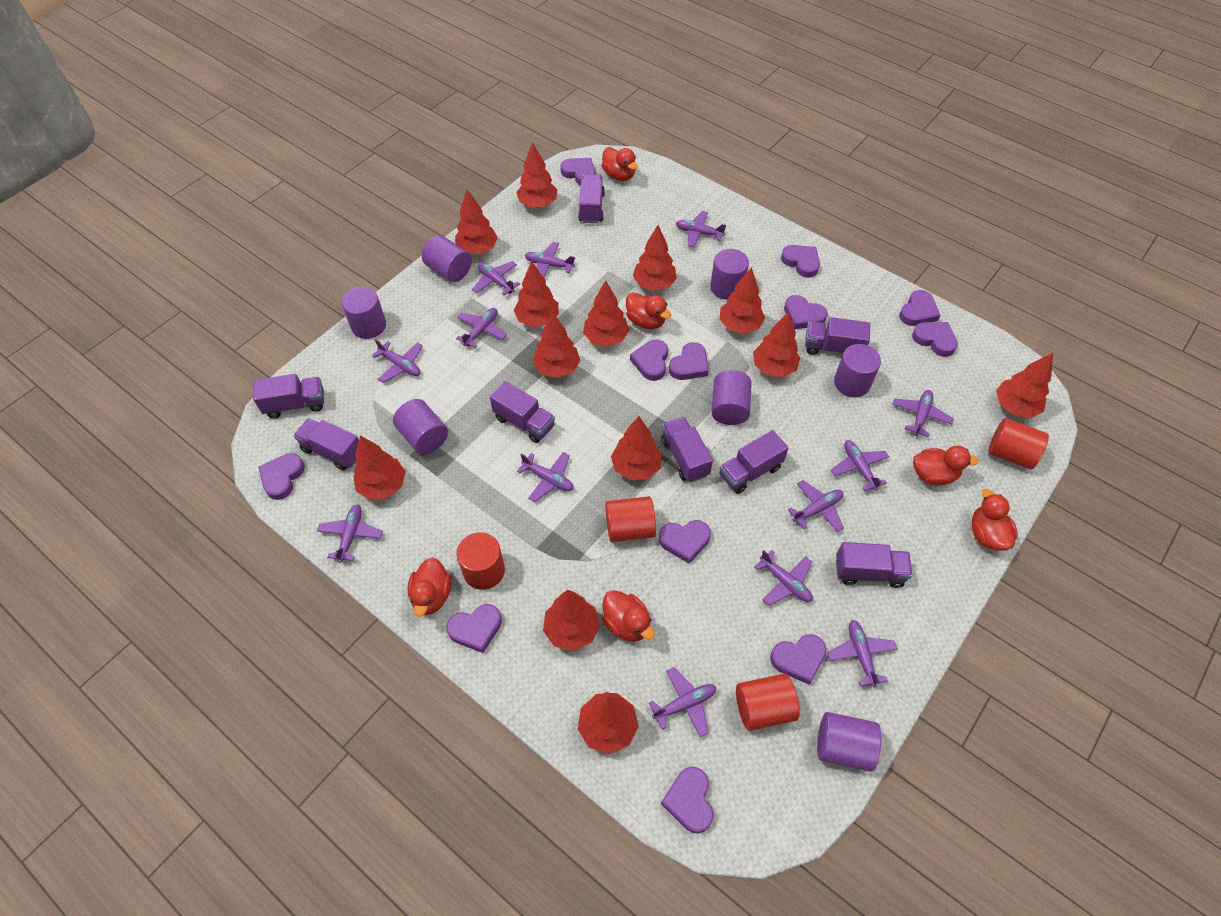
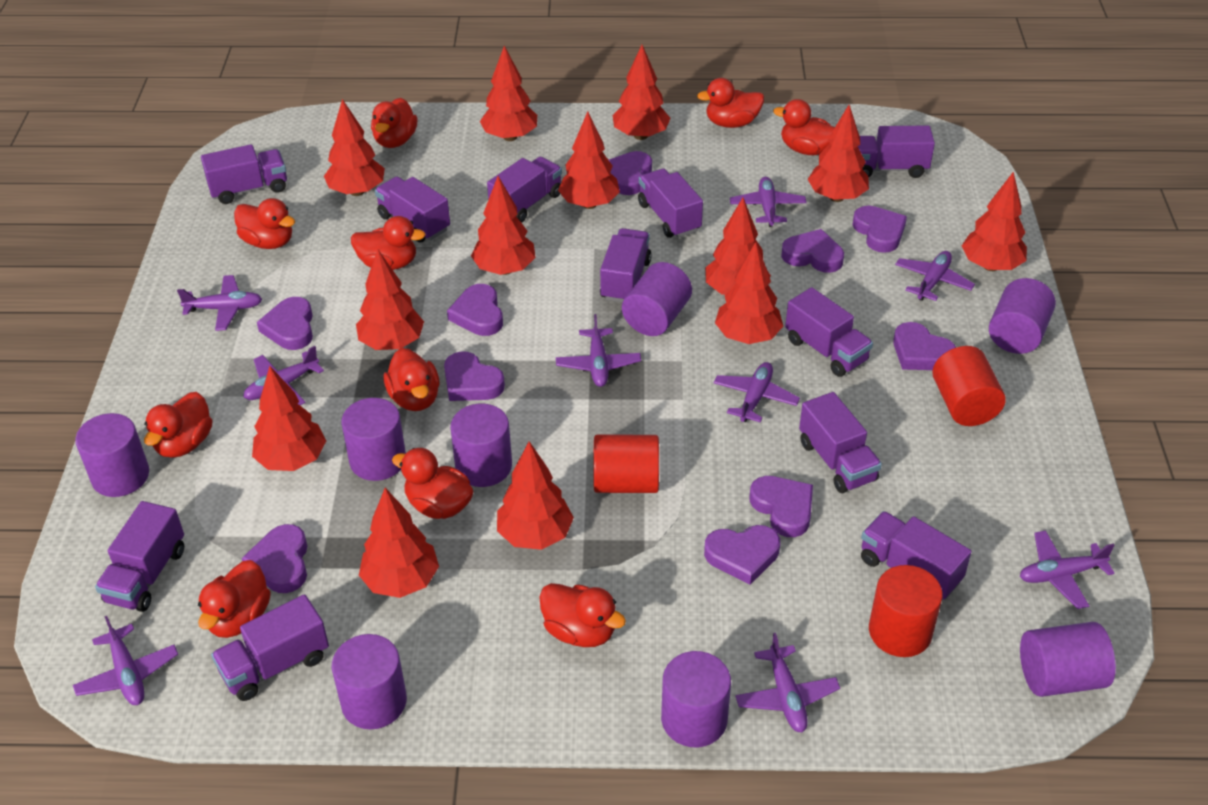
purple cylinder: [342,287,386,339] [393,399,448,455] [422,235,472,282] [710,249,749,300] [711,370,752,425] [817,712,881,772] [834,344,881,397] = 7 -> [75,413,149,497] [332,634,407,729] [341,398,406,481] [450,404,512,487] [622,262,692,336] [661,651,731,747] [989,278,1056,354] [1020,622,1116,697] = 8
purple heart: [258,453,305,500] [446,604,502,653] [560,158,595,185] [630,340,668,381] [659,520,711,564] [661,767,714,833] [669,342,708,380] [770,634,827,685] [781,245,820,278] [784,295,828,329] [899,290,941,326] [912,322,958,357] = 12 -> [242,524,308,593] [257,297,313,350] [444,351,505,401] [447,284,503,336] [609,151,652,195] [704,525,780,585] [750,476,813,537] [781,229,844,273] [852,206,907,253] [893,322,956,370] = 10
purple plane: [317,505,383,563] [372,339,423,383] [456,308,507,348] [472,261,520,296] [517,452,574,502] [525,242,576,277] [649,667,716,737] [676,211,726,248] [754,550,813,606] [788,480,844,532] [827,620,898,687] [831,440,889,491] [892,390,954,437] = 13 -> [73,616,178,705] [177,275,262,331] [244,346,324,405] [556,314,641,387] [714,362,800,422] [730,177,806,227] [735,633,840,732] [895,251,975,301] [1020,530,1115,609] = 9
purple truck: [253,374,324,419] [293,418,359,471] [490,381,555,443] [578,174,605,223] [661,417,713,483] [720,430,789,494] [805,317,870,355] [836,542,913,588] = 8 -> [95,501,184,612] [201,144,287,204] [211,594,329,701] [375,177,450,243] [487,157,562,223] [600,228,652,303] [638,169,703,238] [785,287,873,377] [799,392,882,493] [858,125,935,178] [861,511,972,600] = 11
red cylinder: [456,532,505,590] [605,496,656,542] [736,674,800,731] [988,418,1049,469] = 4 -> [593,434,659,493] [869,565,943,657] [932,346,1006,426] = 3
red duck: [407,557,451,617] [601,147,638,181] [602,590,655,642] [626,292,671,329] [913,446,979,486] [972,489,1018,551] = 6 -> [144,392,212,458] [198,560,271,638] [234,198,295,249] [351,216,426,270] [371,98,418,148] [384,348,440,411] [392,448,473,519] [539,583,626,647] [697,78,764,128] [773,99,835,155] = 10

